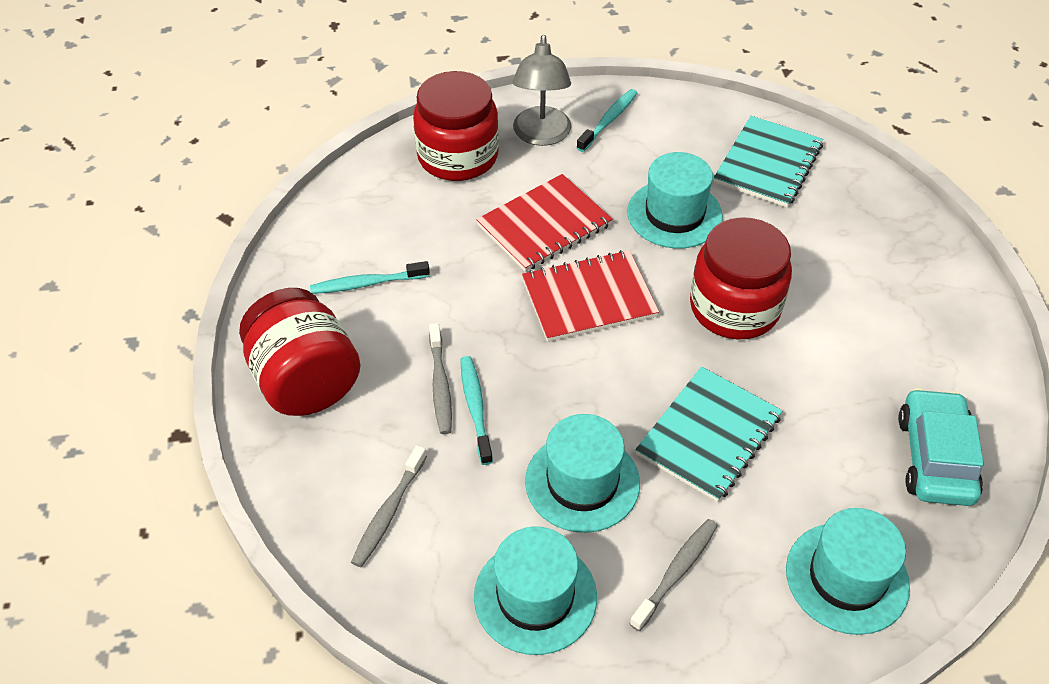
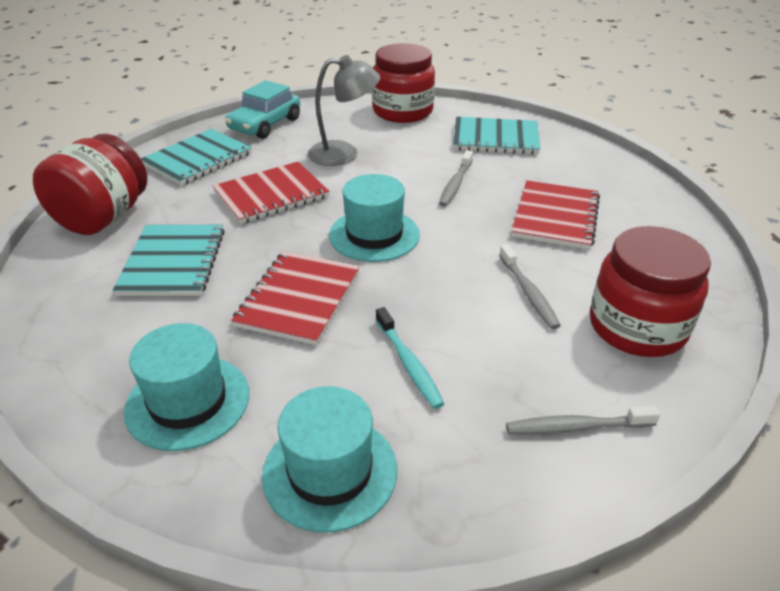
red notebook: [476,174,613,272] [522,250,659,342] = 2 -> [213,162,329,224] [231,251,360,345] [512,180,600,250] = 3
turquoise hat: [474,526,597,655] [525,414,640,533] [627,152,723,248] [786,508,910,635] = 4 -> [124,323,249,451] [262,386,397,533] [329,174,420,262] = 3
turquoise notebook: [635,367,782,502] [714,116,823,208] = 2 -> [113,225,225,296] [141,129,252,186] [453,117,540,154] = 3
turquoise toothbrush: [310,261,430,294] [460,356,493,465] [576,89,637,152] = 3 -> [375,307,444,409] = 1

